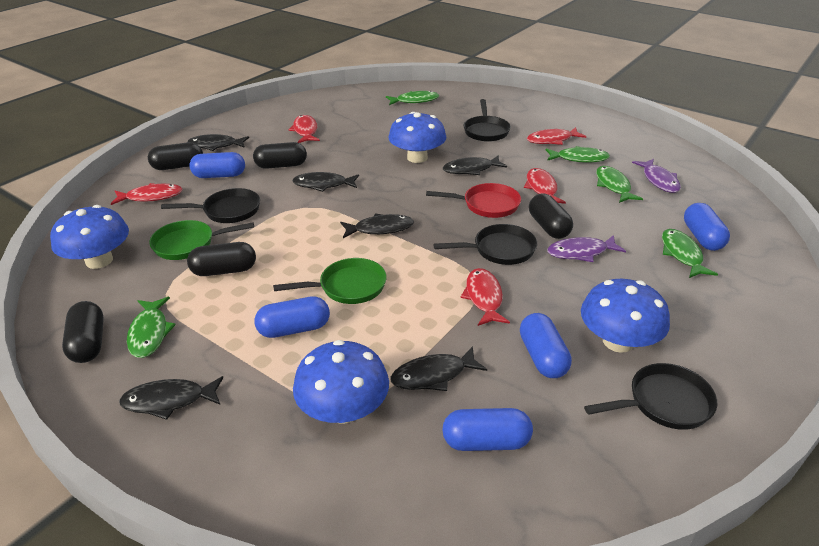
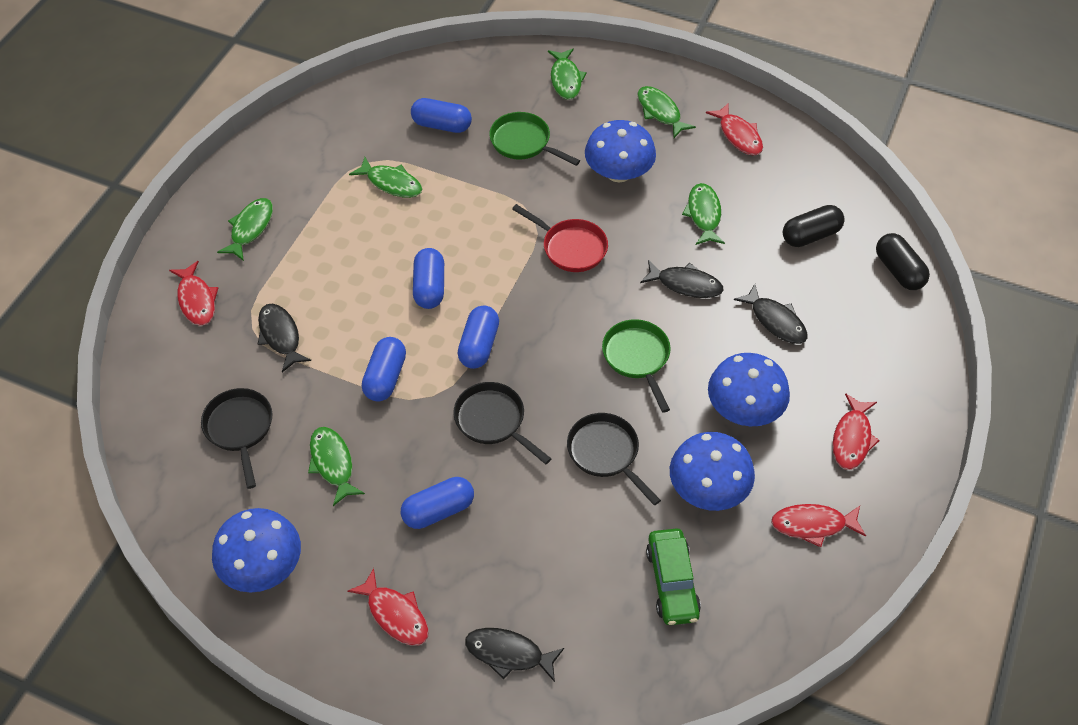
black capsule: [62,301,104,363] [148,142,203,170] [187,242,256,276] [253,142,307,169] [529,194,573,239] = 5 -> [783,205,845,247] [876,233,930,290] = 2
black fish: [119,376,223,420] [187,134,249,151] [292,172,359,192] [340,214,414,238] [391,346,487,391] [443,155,507,175] = 6 -> [258,304,311,372] [465,628,564,682] [640,260,724,298] [734,284,808,344] = 4
black pan: [161,188,260,223] [434,224,537,265] [464,99,511,142] [584,363,717,430] = 4 -> [201,388,272,489] [453,382,551,464] [567,413,661,506] = 3
green car: none = 0 -> [646,528,701,625] = 1
green fish: [127,297,176,358] [386,91,439,105] [546,146,610,163] [596,166,643,203] [662,229,718,278] = 5 -> [217,198,273,261] [308,427,365,506] [349,157,422,198] [548,48,587,100] [637,86,696,138] [682,183,725,245] = 6
purple fish: [547,235,626,262] [632,159,681,193] = 2 -> none = 0

